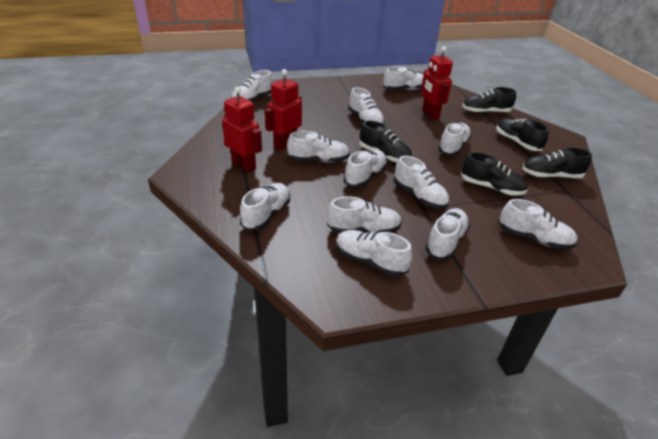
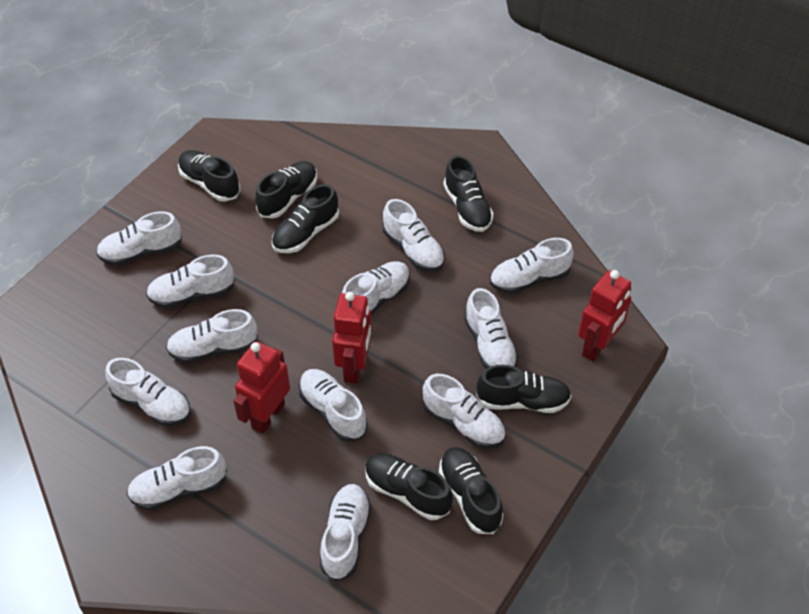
black shoe: [359,120,412,163] [461,152,528,196] [462,87,516,113] [496,118,549,151] [522,147,592,178] = 5 -> [178,150,240,202] [255,161,317,218] [272,184,339,253] [365,453,453,520] [439,447,503,534] [443,155,494,232] [476,365,572,413] = 7

